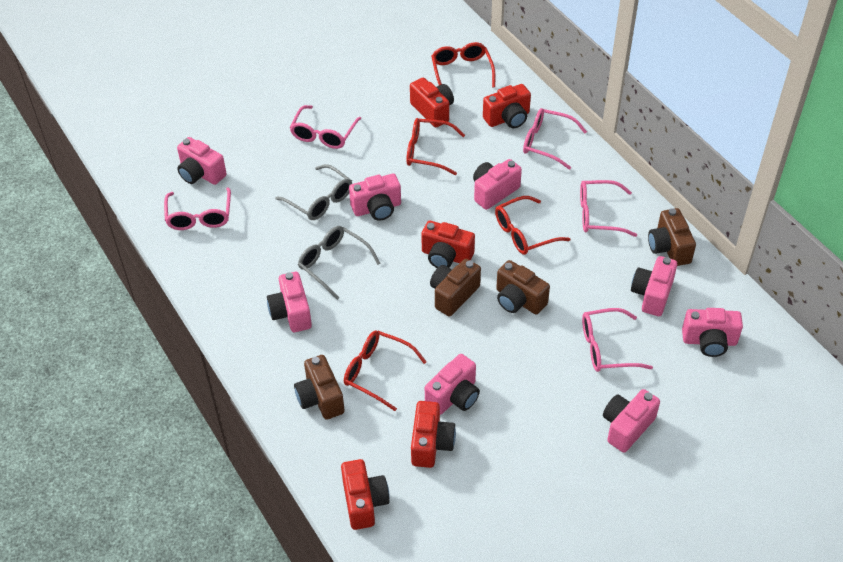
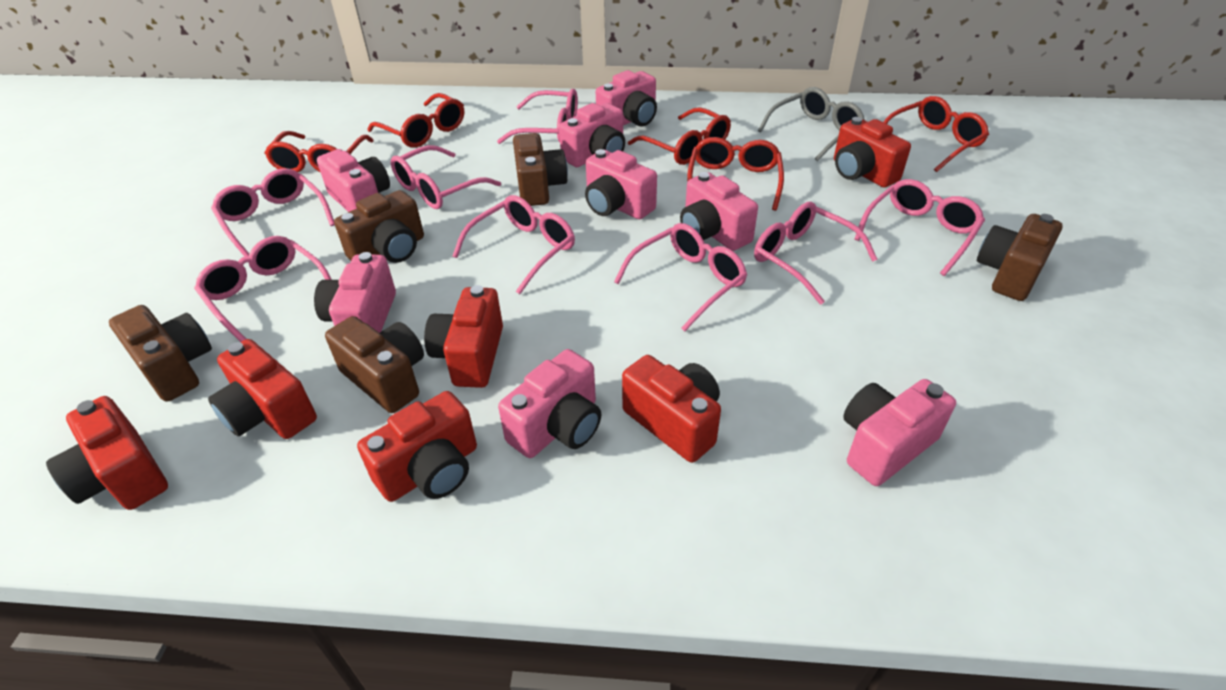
brown camera: [294,355,345,420] [430,259,481,317] [496,260,550,314] [648,208,696,266] = 4 -> [109,305,212,402] [325,316,424,413] [334,190,424,263] [513,133,568,206] [977,214,1063,301] = 5
grey glasses: [275,164,352,220] [298,226,380,300] = 2 -> [758,87,865,161] = 1
pink glasses: [164,187,231,230] [290,105,362,149] [523,108,587,170] [580,180,637,237] [582,308,653,372] = 5 -> [194,236,332,342] [211,168,335,257] [391,145,501,209] [452,195,575,294] [497,89,578,144] [614,223,747,331] [754,202,878,305] [855,179,985,276] = 8
red camera: [341,459,389,530] [410,78,454,127] [411,401,456,468] [421,221,475,268] [483,84,531,128] = 5 -> [46,396,168,510] [208,339,317,439] [357,391,477,502] [424,285,503,388] [622,355,721,463] [834,117,911,188] = 6
red glasses: [344,330,426,411] [406,118,465,175] [431,42,495,87] [495,196,570,255] = 4 -> [265,131,374,172] [367,93,464,148] [628,107,731,165] [687,137,784,211] [883,96,989,172] = 5

